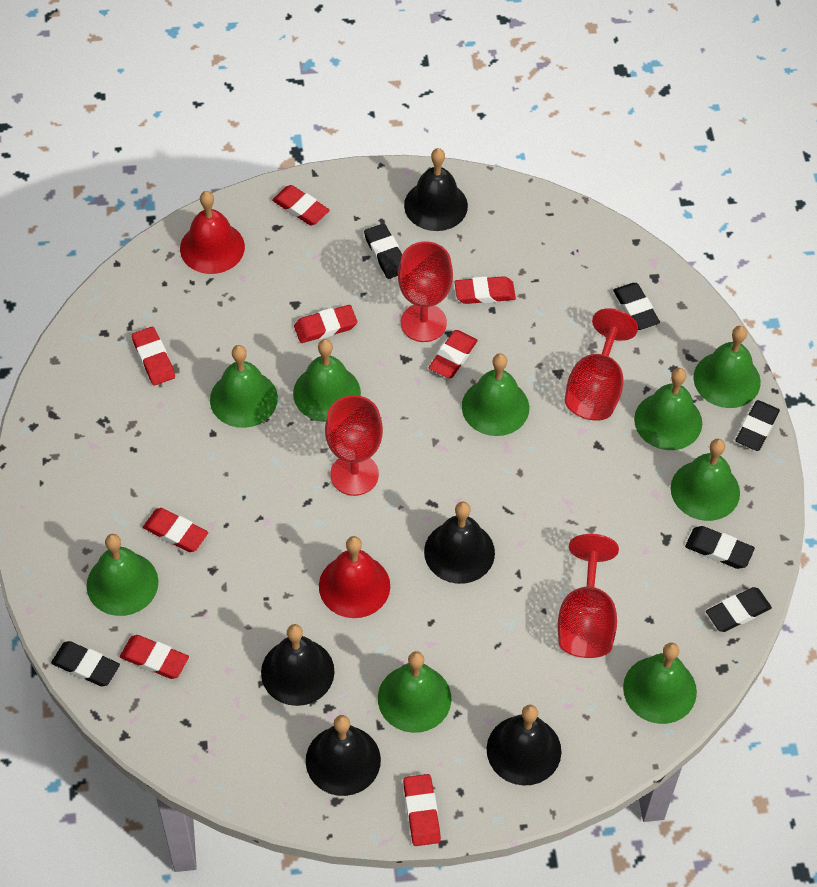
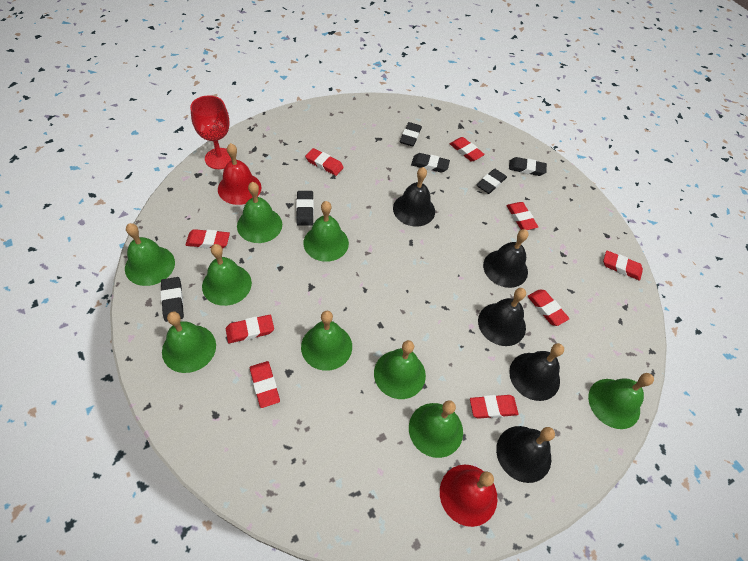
red eraser: [120,635,189,679] [132,327,175,385] [143,508,208,552] [272,185,330,226] [294,305,357,343] [403,774,441,846] [429,330,478,378] [454,276,516,304] = 8 -> [185,229,230,249] [226,315,274,343] [250,361,280,408] [305,148,344,176] [450,137,485,162] [470,395,518,419] [506,202,538,230] [527,290,570,326] [603,250,643,281] = 9
red goblet: [325,395,383,496] [398,241,453,342] [558,534,619,658] [565,308,638,421] = 4 -> [190,95,231,169] = 1

